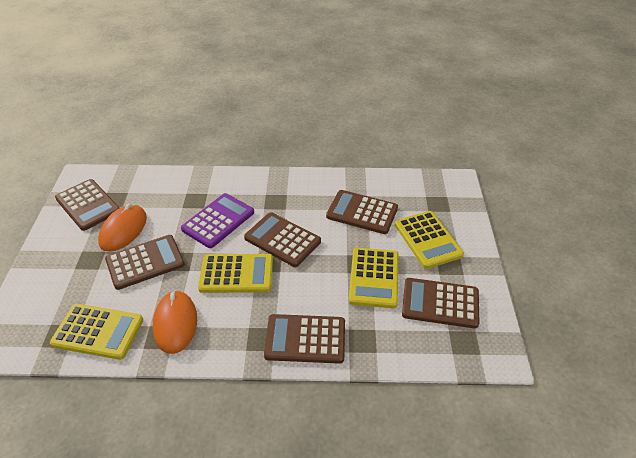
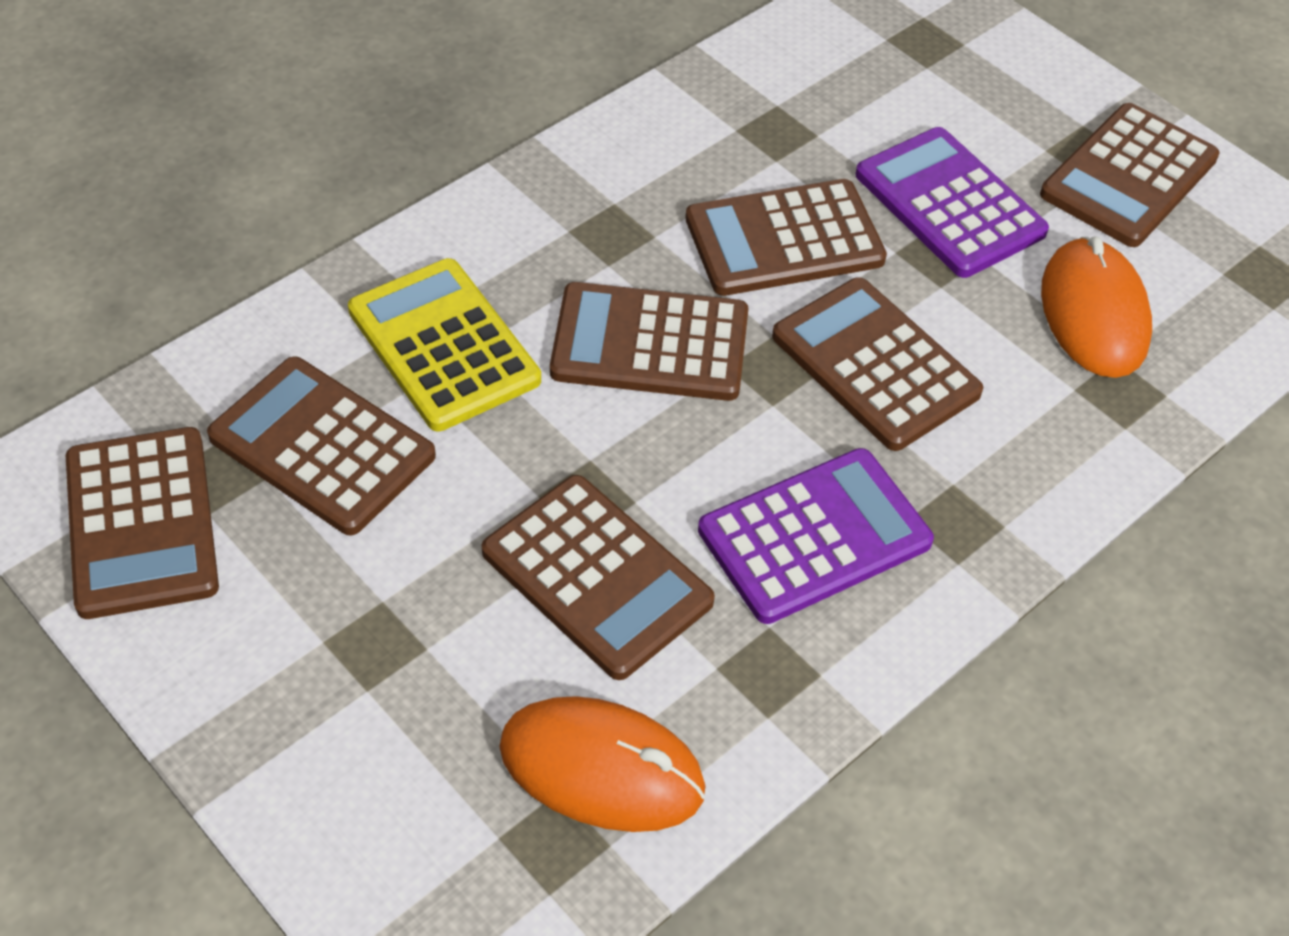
brown calculator: [55,179,119,231] [105,235,185,290] [244,212,321,267] [264,314,345,364] [326,190,398,234] [402,278,480,329] = 6 -> [66,427,219,619] [207,356,436,535] [482,475,715,680] [550,282,749,401] [685,179,887,296] [772,277,983,451] [1040,103,1220,247] = 7
purple calculator: [181,193,254,248] = 1 -> [698,448,934,624] [855,127,1049,278] = 2
yellow calculator: [50,304,143,360] [198,254,273,293] [349,248,398,308] [395,211,464,269] = 4 -> [348,258,541,431] = 1

